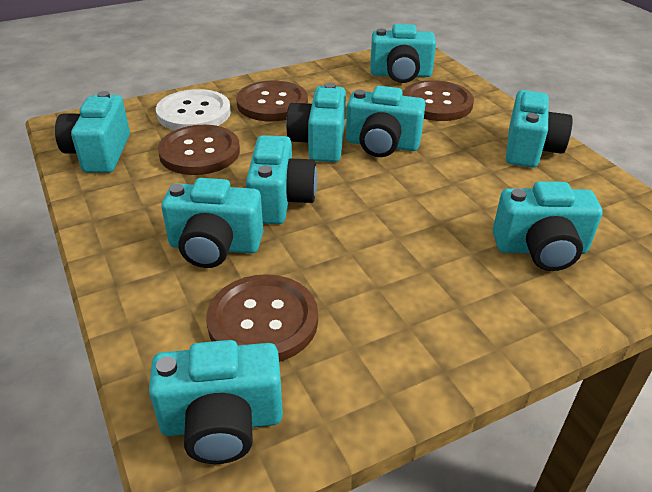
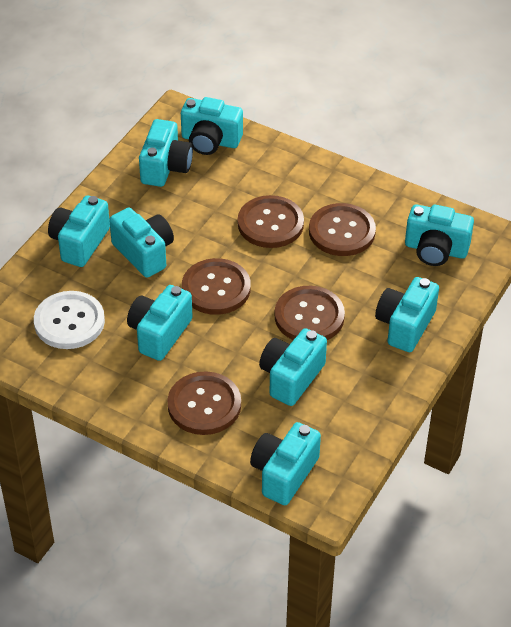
brown button: [158,125,240,175] [206,274,318,362] [236,80,308,121] [402,80,474,121] = 4 -> [167,371,241,435] [182,258,251,315] [238,195,304,248] [275,286,345,340] [309,203,376,256] = 5

